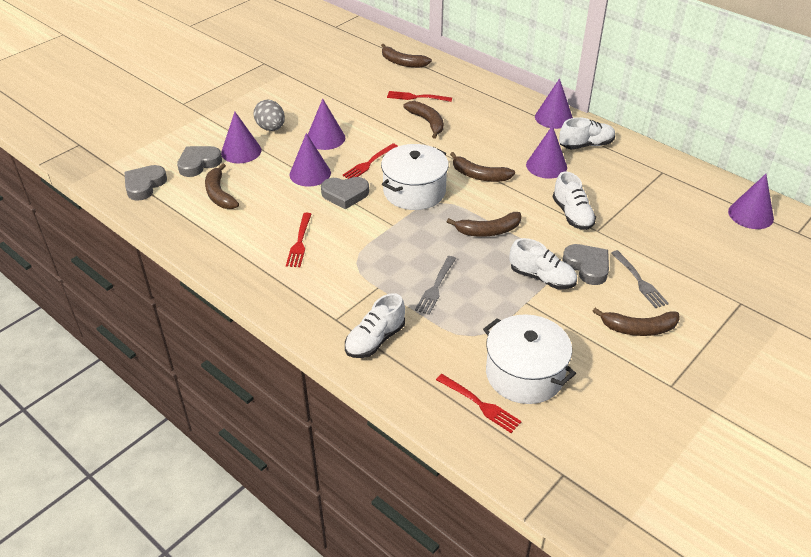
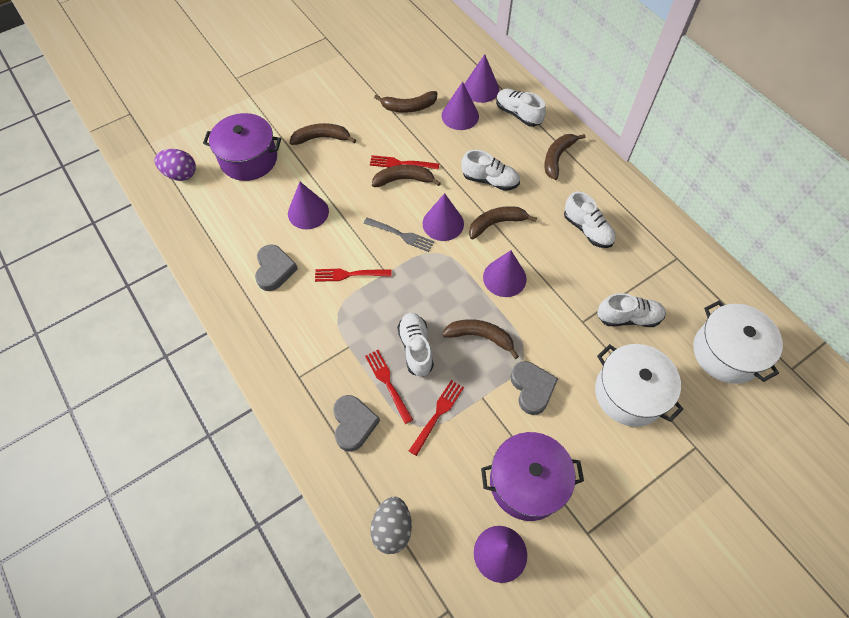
grey fork: [415,256,456,315] [611,250,669,308] = 2 -> [364,218,434,252] = 1
grey heart: [125,165,167,201] [177,146,222,177] [321,177,369,209] [563,244,609,285] = 4 -> [255,244,298,291] [333,395,380,452] [510,361,558,415] = 3
purple egg: none = 0 -> [155,149,196,181] = 1
purple pot: none = 0 -> [203,113,281,181] [481,432,584,521] = 2
white shoe: [345,293,405,358] [510,238,577,289] [552,171,596,230] [559,117,615,150] = 4 -> [397,313,434,377] [461,150,520,191] [496,89,546,127] [564,191,616,248] [597,293,666,327] = 5

